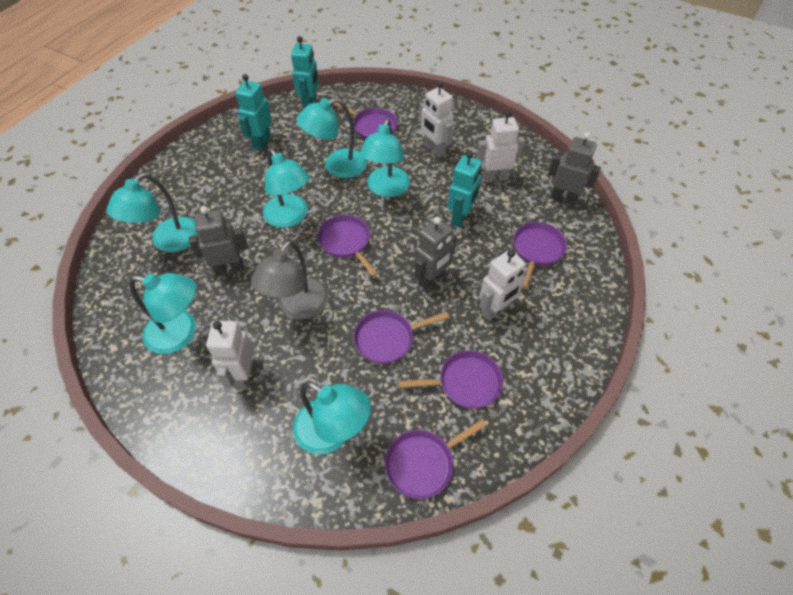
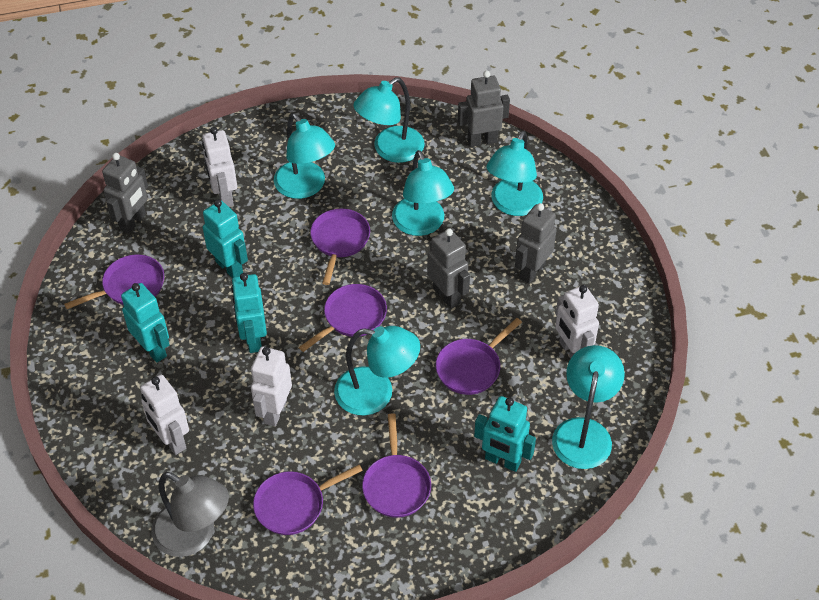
grey robot: [189,206,248,276] [414,217,457,290] [548,132,601,206] = 3 -> [102,153,148,234] [427,228,470,309] [458,71,510,147] [515,203,557,284] = 4
turquoise robot: [236,74,272,151] [291,36,319,109] [448,151,482,227] = 3 -> [121,283,170,363] [203,199,248,278] [231,273,267,353] [474,396,536,472] = 4

